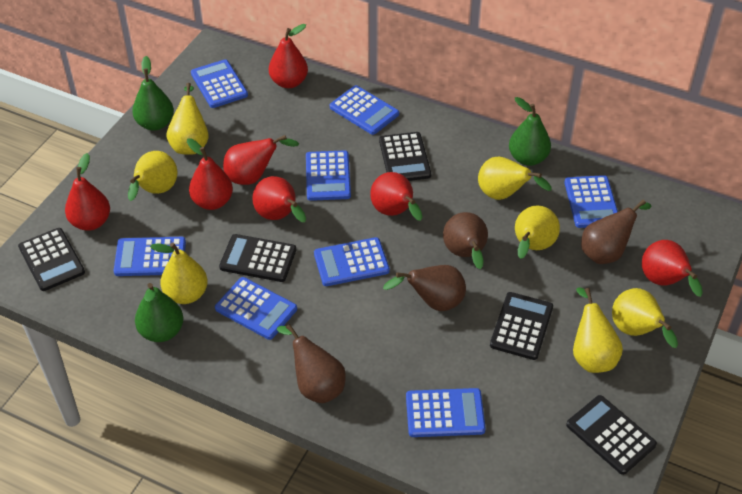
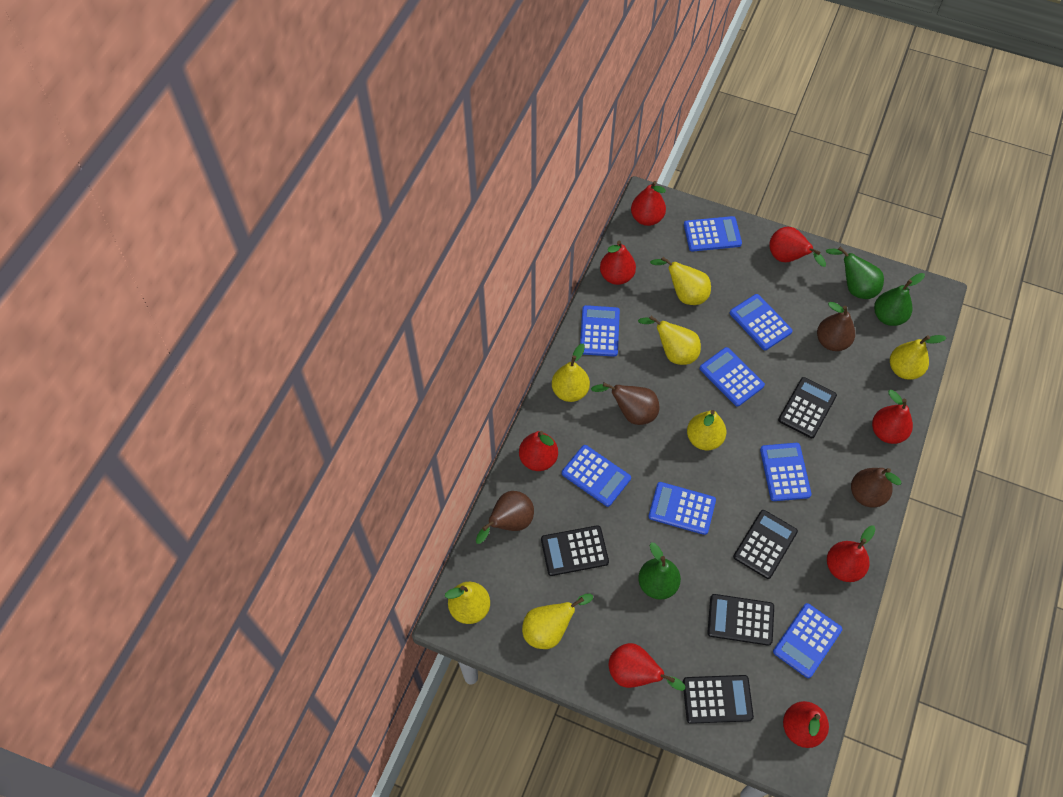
red pear: [65,153,110,231] [187,138,233,210] [223,135,299,185] [252,176,306,223] [269,24,308,88] [370,172,423,221] [642,240,703,297] = 7 -> [519,431,558,471] [600,241,636,285] [609,643,685,691] [631,181,666,226] [769,227,826,267] [783,701,829,748] [827,525,875,582] [872,390,913,444] = 8

